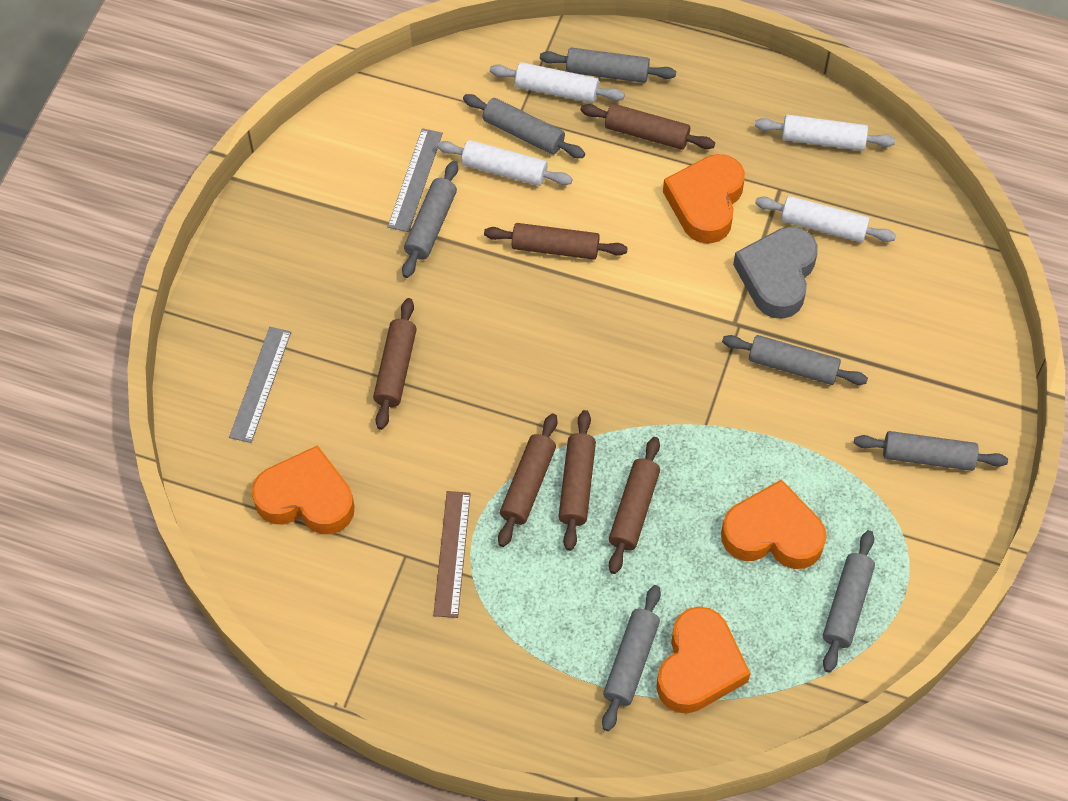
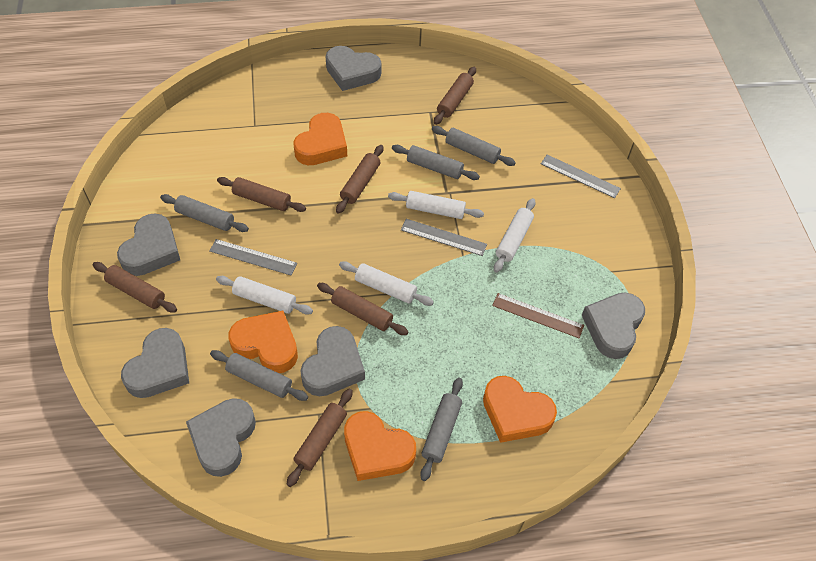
grey heart: [733,227,818,319] = 1 -> [117,213,180,276] [121,328,189,398] [186,398,256,477] [300,326,365,396] [326,46,381,91] [582,292,645,359] = 6
grey rolling pin: [402,161,458,278] [463,94,585,158] [540,47,676,83] [602,585,661,731] [722,335,868,385] [823,530,875,672] [854,431,1008,471] = 7 -> [160,194,249,232] [210,350,308,401] [392,145,480,180] [420,377,463,481] [432,126,516,166] = 5
grey ruler: [229,327,291,443] [388,128,443,232] = 2 -> [209,239,297,275] [401,219,487,256] [541,155,621,198] = 3

